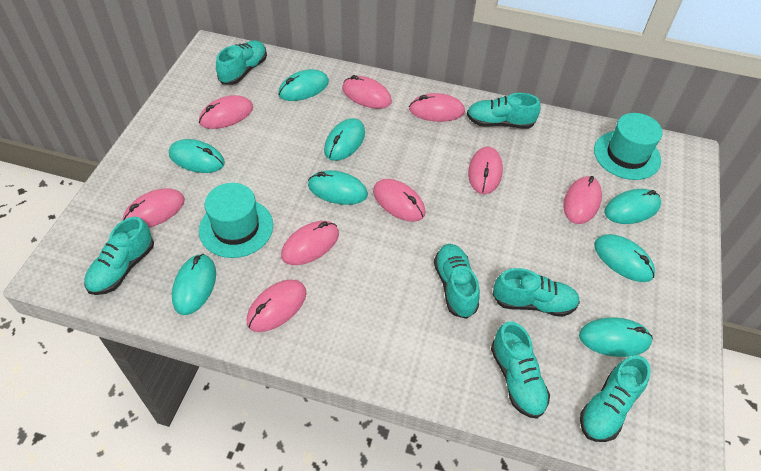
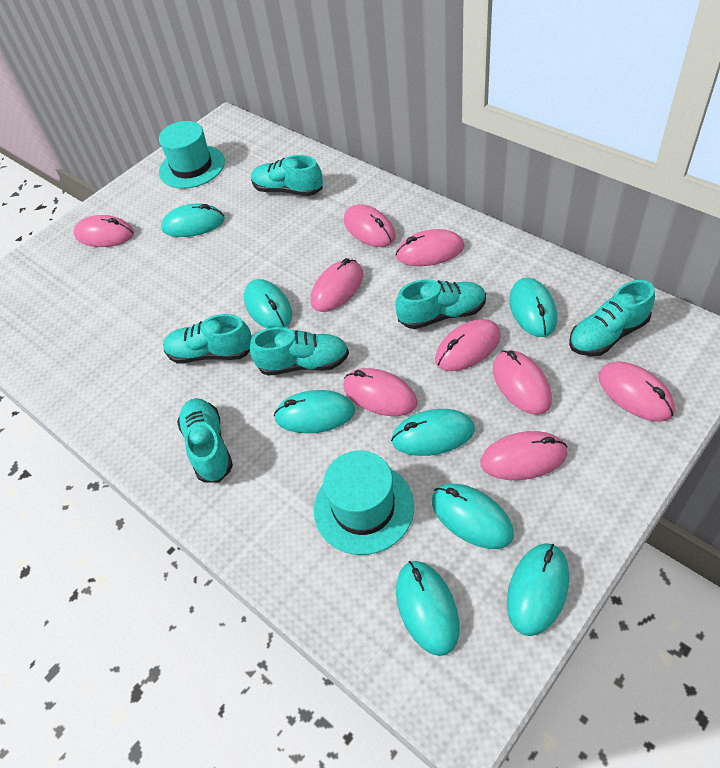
turquoise shoe: [84,217,154,295] [216,40,267,85] [434,244,480,319] [467,93,541,129] [491,321,550,419] [493,268,580,317] [580,355,651,442] = 7 -> [163,314,252,363] [177,398,233,483] [250,327,349,376] [251,155,323,196] [395,279,486,329] [569,280,655,356] = 6

